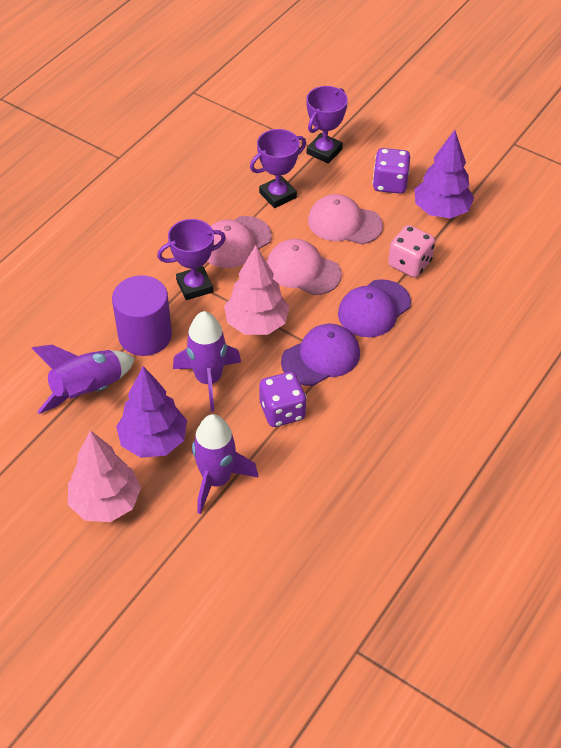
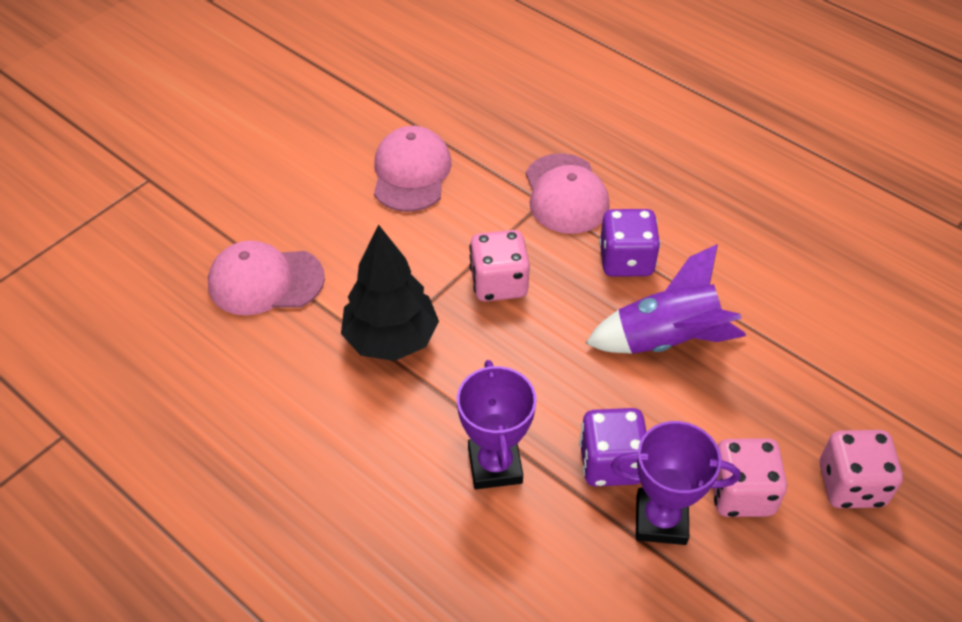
black tree: none = 0 -> [341,225,439,361] = 1
pink dice: [388,225,435,278] = 1 -> [470,230,530,302] [713,438,787,517] [820,430,903,508] = 3
pink tree: [68,430,141,522] [224,245,290,335] = 2 -> none = 0
purple cap: [281,324,360,386] [338,279,411,337] = 2 -> none = 0
purple cylinder: [112,275,172,356] = 1 -> none = 0
purple rocket: [32,345,135,414] [173,311,241,412] [192,414,259,514] = 3 -> [585,244,746,354] = 1
purple tree: [116,366,187,458] [415,130,474,219] = 2 -> none = 0
purple trophy: [157,219,226,300] [250,129,306,208] [306,86,348,164] = 3 -> [457,360,537,489] [611,421,740,545] = 2

